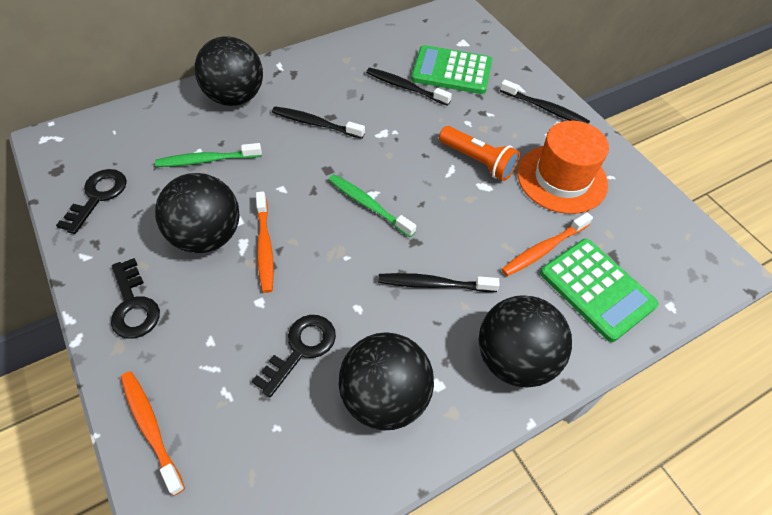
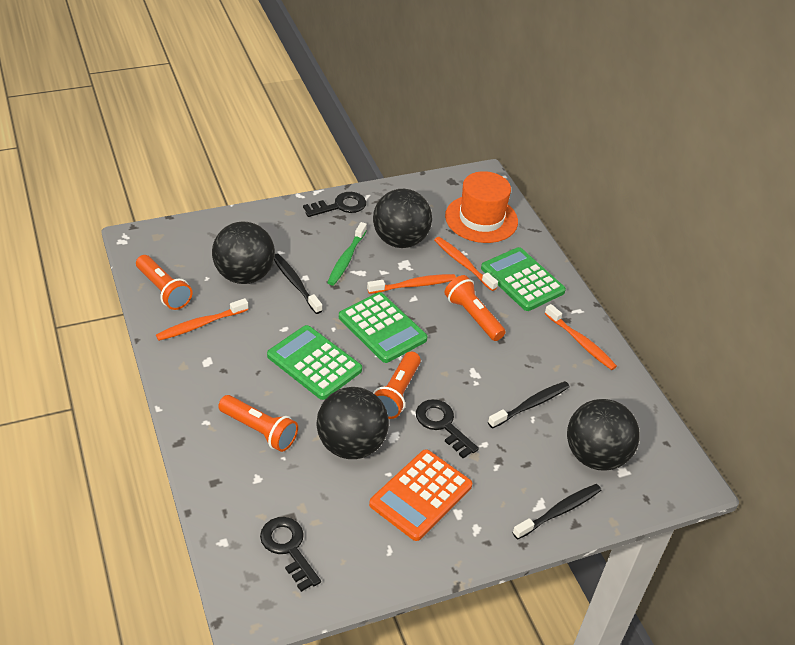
black toothbrush: [272,106,365,139] [366,68,452,106] [378,273,499,292] [500,80,590,124] = 4 -> [274,254,322,314] [488,381,570,429] [512,484,602,540] = 3
green calculator: [411,45,492,94] [540,239,658,342] = 2 -> [267,325,362,400] [339,292,428,363] [481,247,566,311] = 3
green toothbrush: [155,143,262,167] [328,174,416,237] = 2 -> [327,222,367,285] = 1
orange calculator: none = 0 -> [369,449,472,541] = 1
orange flashlight: [439,126,520,181] = 1 -> [136,255,192,310] [218,395,298,452] [373,352,421,419] [445,275,506,341] = 4
orange toothbrush: [121,371,185,496] [256,191,274,293] [502,212,593,276] = 3 -> [156,298,248,341] [367,274,456,294] [434,237,498,291] [544,304,617,370] = 4

